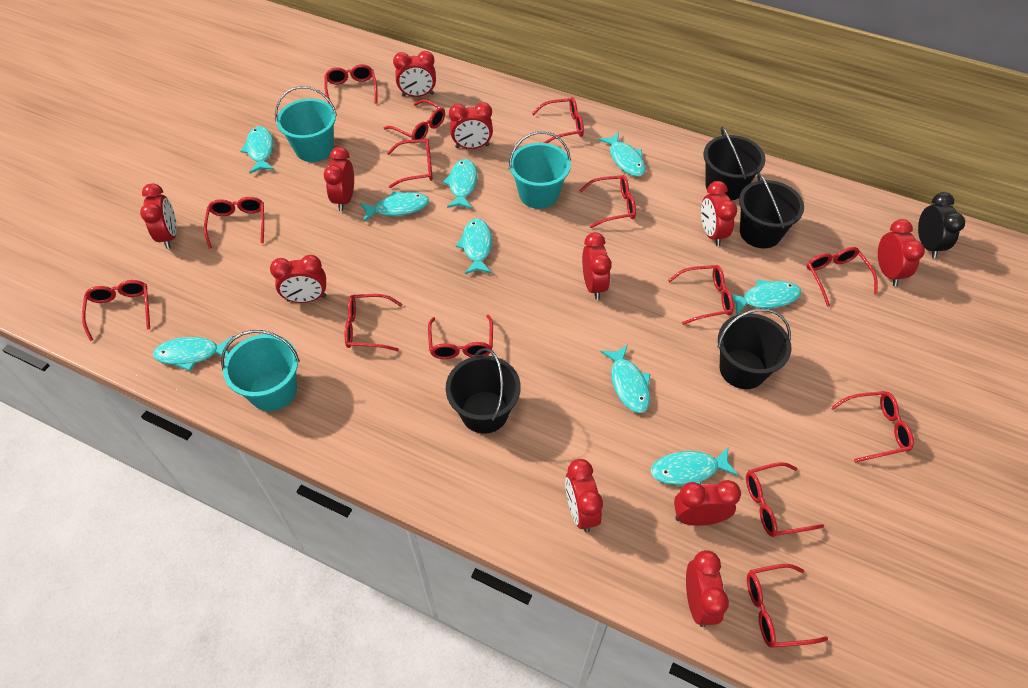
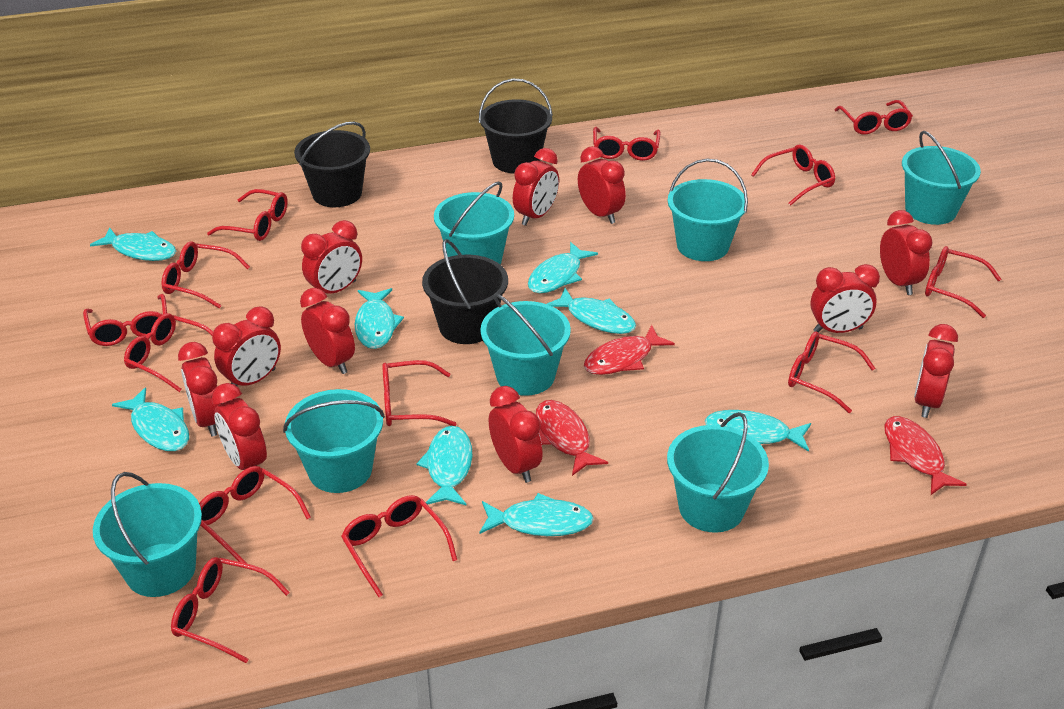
black bucket: [446,348,521,434] [703,127,765,201] [717,308,791,389] [739,173,804,248] = 4 -> [294,122,370,207] [422,239,508,344] [479,78,553,174] = 3
black clock: [918,192,965,258] = 1 -> none = 0
red fish: none = 0 -> [536,400,608,476] [584,325,675,375] [884,416,967,495] = 3
red glasses: [82,280,150,341] [204,197,264,249] [324,64,377,104] [345,294,402,351] [384,99,445,140] [387,139,433,188] [428,315,493,359] [532,97,584,143] [579,175,636,228] [668,265,734,325] [746,462,824,537] [747,564,828,648] [806,247,878,307] [831,391,914,463] = 14 -> [83,294,167,346] [124,313,213,392] [161,241,250,308] [171,557,290,663] [199,466,311,564] [207,189,288,241] [341,495,457,597] [382,360,456,426] [593,127,661,161] [751,144,835,206] [788,331,875,413] [835,100,913,135] [925,246,1001,318] = 13
turquoise bucket: [221,330,300,411] [275,86,337,162] [509,131,571,209] = 3 -> [93,472,202,597] [283,389,385,493] [434,182,514,264] [480,293,571,396] [667,412,769,533] [668,159,748,261] [902,131,981,225] = 7
turquoise fish: [153,336,234,371] [240,126,274,173] [360,191,429,222] [443,159,477,209] [456,218,492,274] [598,132,646,177] [600,344,650,413] [651,447,738,486] [731,279,801,315] = 9 -> [90,227,176,261] [112,387,189,451] [355,288,404,349] [416,426,472,506] [479,493,594,536] [528,242,598,293] [547,288,636,334] [705,410,811,452] = 8

